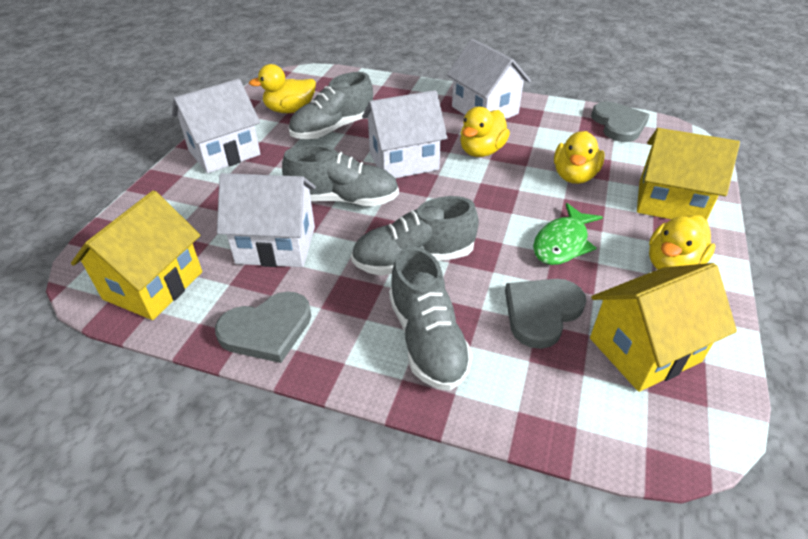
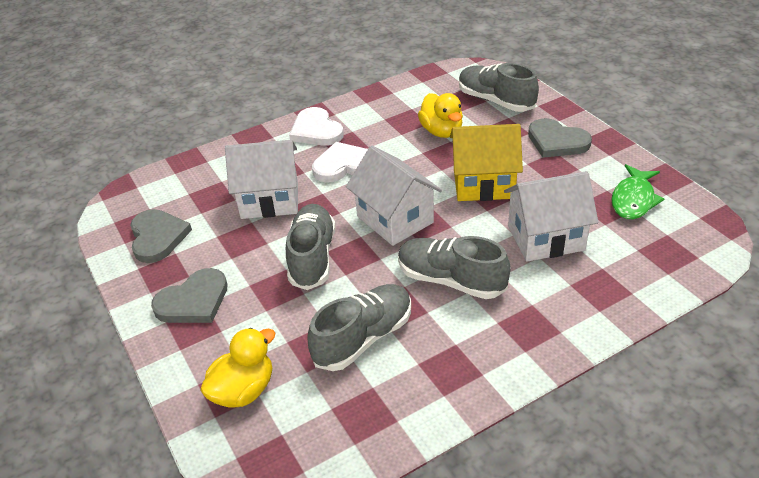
white heart: none = 0 -> [289,107,344,146] [312,142,368,183] = 2
white house: [172,79,260,173] [217,173,316,267] [362,90,448,178] [447,39,531,119] = 4 -> [225,140,298,219] [346,146,442,246] [504,171,598,262] = 3
yellow duck: [249,64,316,113] [460,107,510,157] [554,131,605,184] [649,215,716,270] = 4 -> [201,328,276,408] [418,93,463,138] = 2
yellow house: [71,190,202,320] [590,263,737,392] [637,128,740,221] = 3 -> [450,124,523,201] = 1

